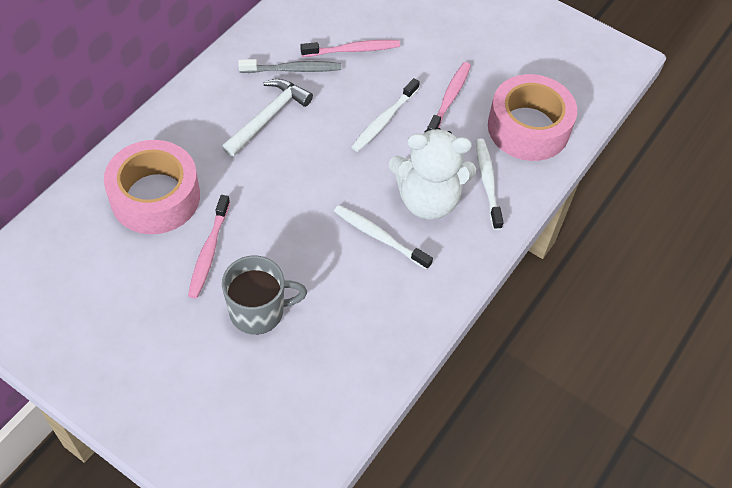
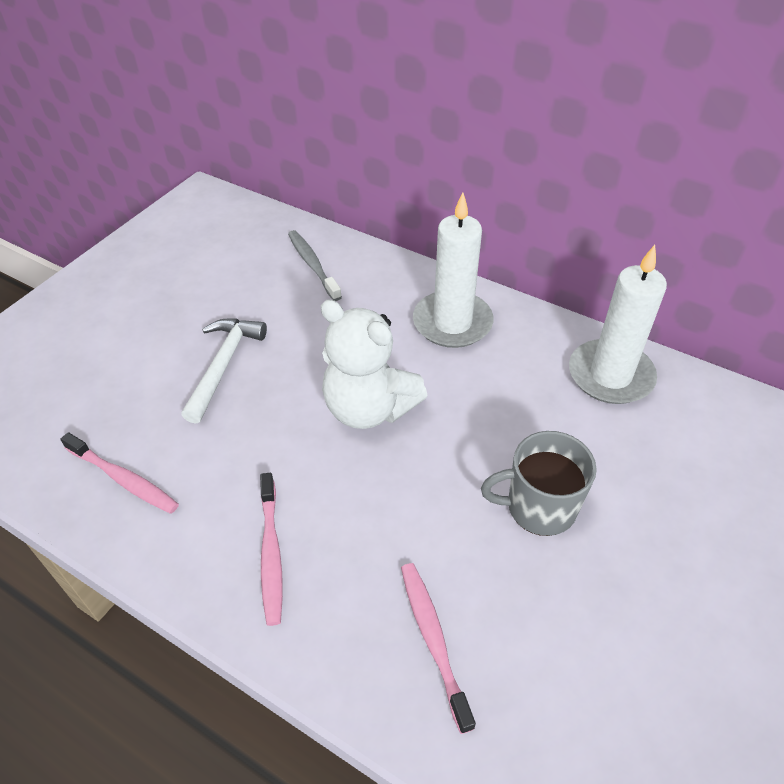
pink tape: [104,140,200,234] [488,74,577,161] = 2 -> none = 0
white candle: none = 0 -> [413,193,494,348] [569,245,667,404] = 2
white toothbrush: [334,205,433,270] [352,78,420,152] [476,139,504,230] = 3 -> none = 0

